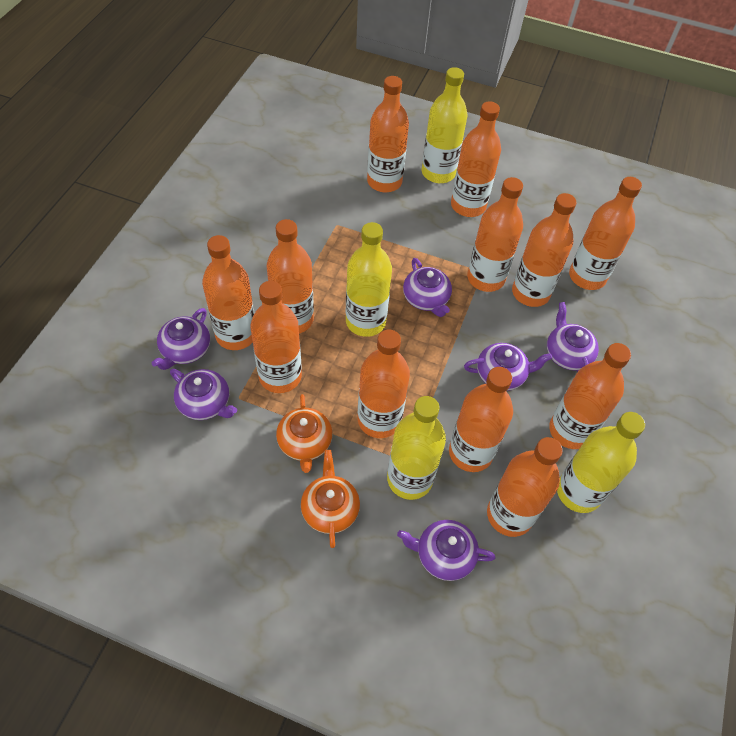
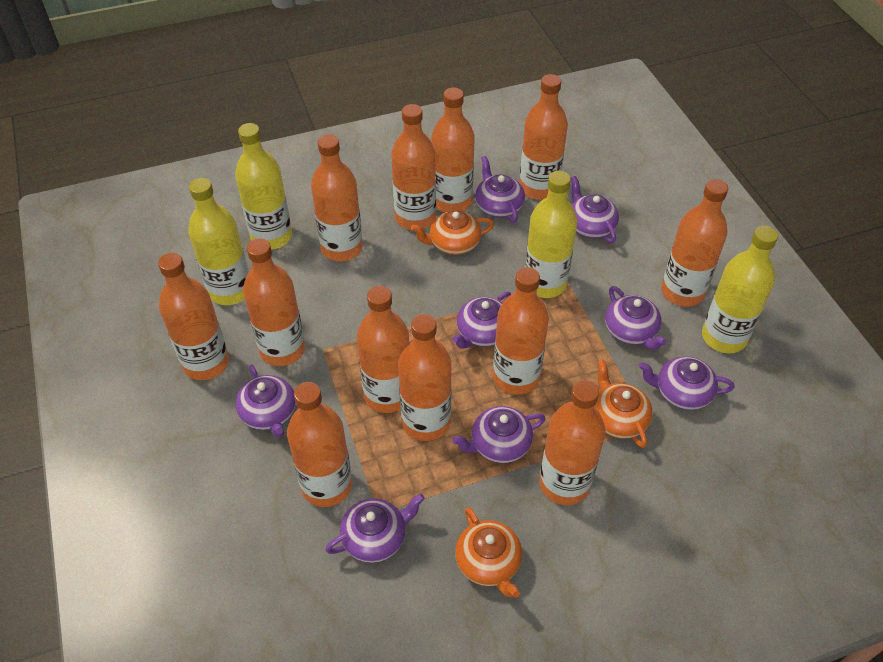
orange teapot: [276,394,333,473] [301,450,360,548] = 2 -> [411,210,494,255] [455,507,522,598] [594,359,653,448] = 3
purple teapot: [152,308,210,370] [170,369,237,420] [397,520,495,581] [403,258,452,317] [464,343,552,391] [547,302,599,372] = 6 -> [235,364,296,438] [326,493,425,563] [452,292,511,349] [452,406,546,463] [475,156,525,223] [571,176,619,243] [605,286,667,350] [639,356,734,410] = 8

